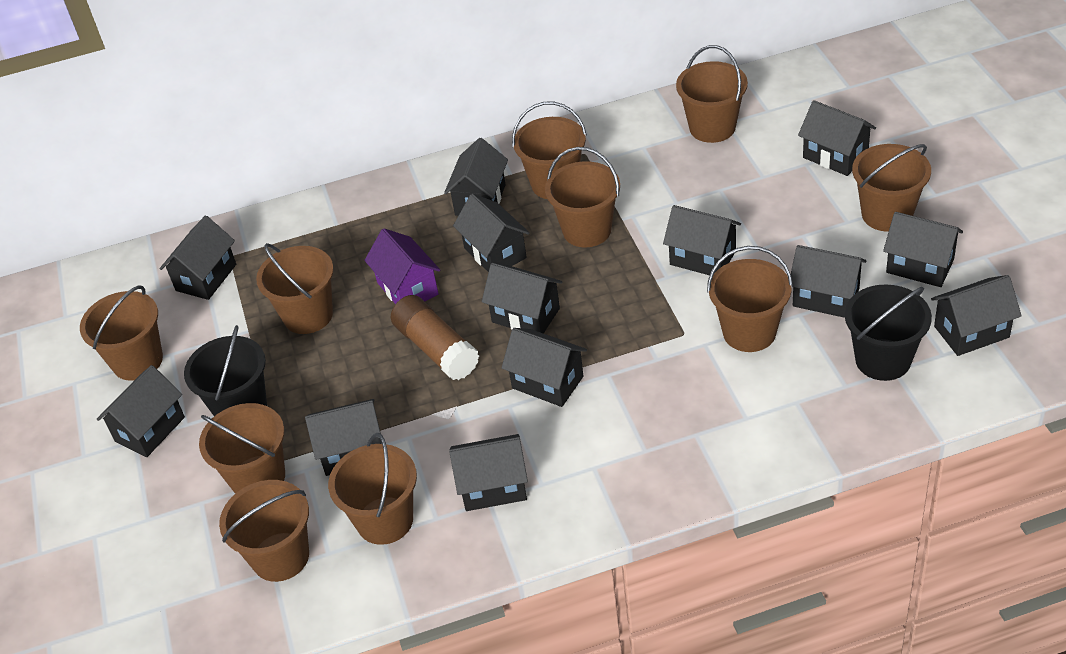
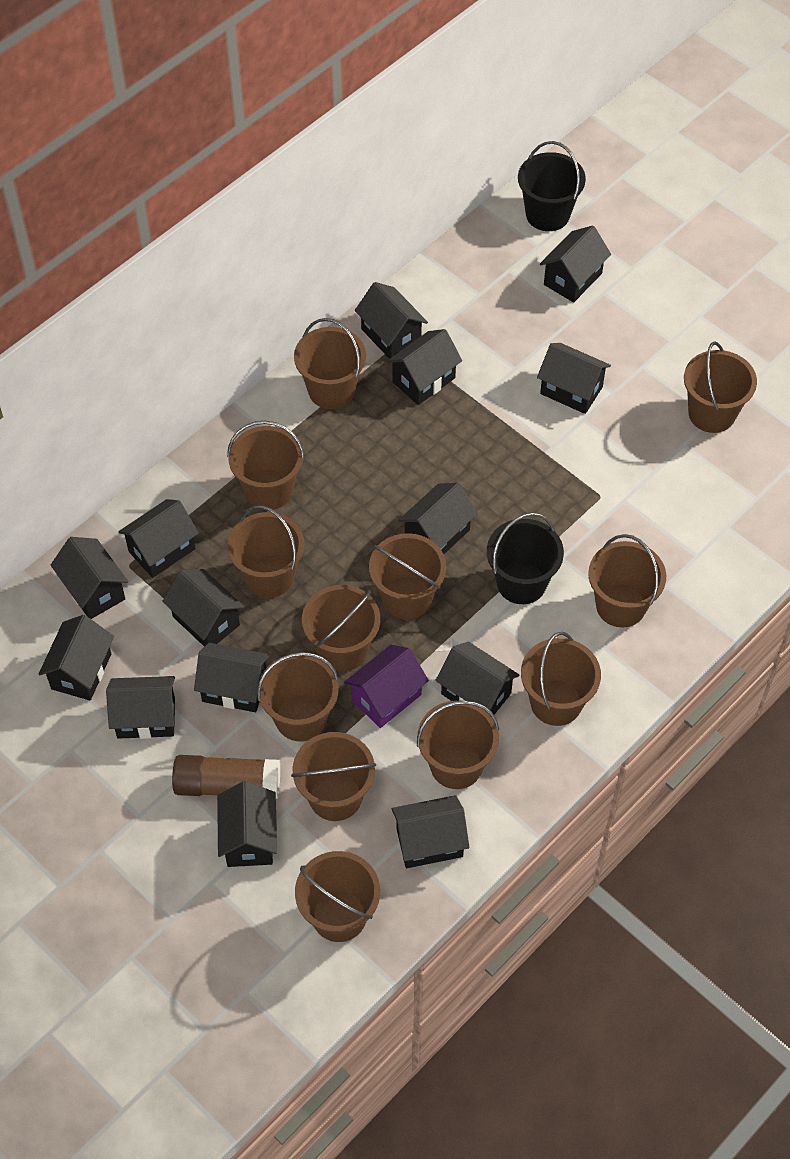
black house: [96,365,185,457] [160,216,236,300] [305,399,382,476] [444,138,508,216] [449,434,528,511] [453,194,530,272] [482,263,563,334] [501,328,587,407] [663,205,741,275] [791,245,866,318] [798,100,876,176] [883,212,963,287] [931,275,1022,356] = 13 -> [39,615,114,700] [51,537,128,619] [106,676,175,739] [118,499,199,578] [162,569,244,647] [194,643,270,712] [217,781,277,867] [355,282,428,359] [386,329,462,405] [392,795,469,868] [398,483,478,554] [436,642,519,715] [537,343,611,414] [540,226,611,303] = 14
brown bucket: [80,285,163,381] [199,403,285,494] [219,480,309,582] [256,243,334,334] [328,433,417,545] [512,102,587,199] [545,147,620,247] [676,45,748,143] [707,246,793,352] [852,144,931,232] = 10 -> [227,421,305,510] [227,506,304,598] [257,652,339,741] [291,732,376,821] [294,318,366,409] [295,851,380,942] [302,585,380,672] [369,533,446,619] [417,700,499,789] [521,632,601,726] [588,534,666,627] [684,341,757,433] = 12

